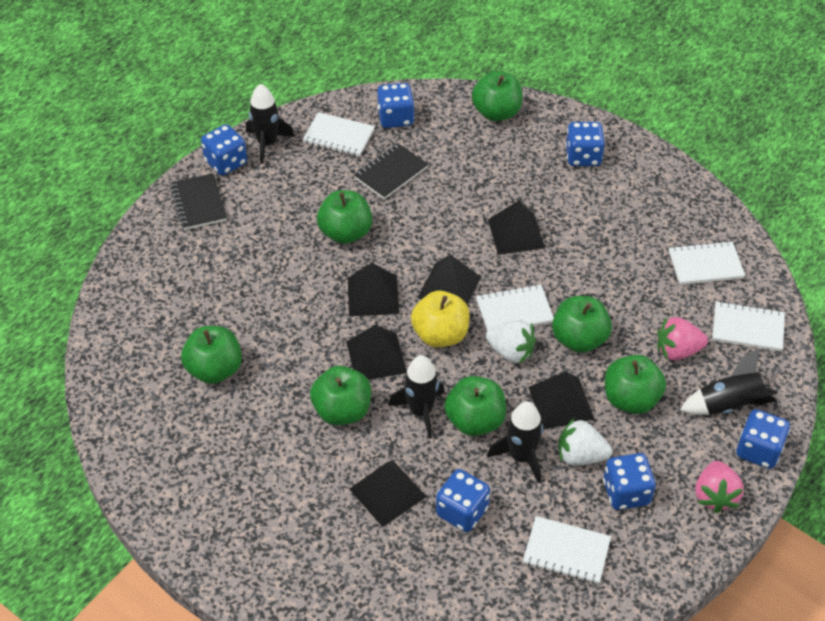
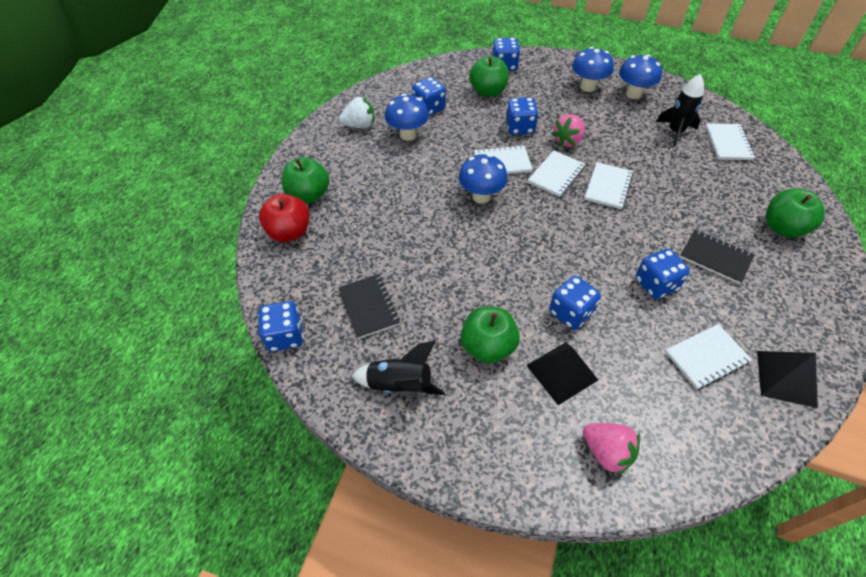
black pyramid: [346,325,407,380] [348,263,399,316] [349,460,427,527] [418,254,481,305] [488,200,545,255] [528,371,594,430] = 6 -> [526,342,598,405] [757,351,818,408] = 2
black rocket: [246,84,294,164] [389,355,445,439] [487,401,543,483] [680,348,778,415] = 4 -> [351,341,445,395] [656,74,704,147] = 2
blue mushroom: none = 0 -> [385,94,429,141] [459,154,508,203] [572,47,614,92] [619,54,662,99] = 4
green apple: [181,326,242,384] [310,366,371,425] [317,190,372,244] [444,376,506,436] [472,71,522,121] [552,296,612,353] [605,355,666,414] = 7 -> [282,157,329,203] [461,307,520,364] [469,56,509,97] [766,188,825,238] = 4
red apple: none = 0 -> [259,193,310,242] = 1
white strawberry: [486,320,536,364] [559,419,612,466] = 2 -> [339,96,374,128] = 1
yellow apple: [411,291,470,348] = 1 -> none = 0

